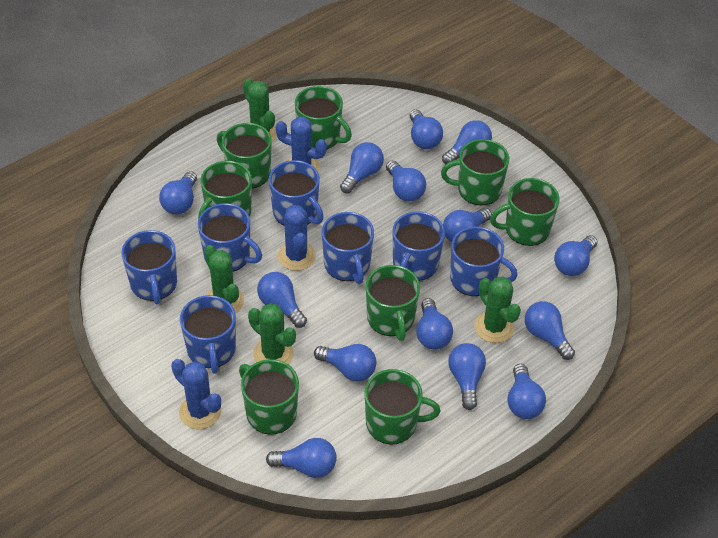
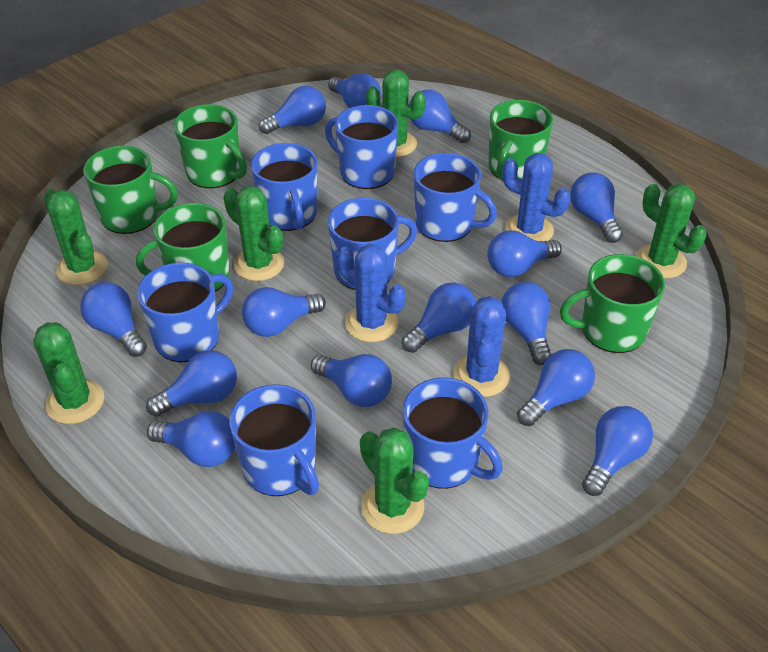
green cactus: [204,245,244,313] [243,78,277,141] [248,303,296,364] [475,277,521,343] = 4 -> [33,322,104,424] [44,190,108,285] [223,186,284,281] [360,428,429,534] [366,69,426,157] [636,184,707,278] = 6
green mug: [198,161,252,220] [217,123,272,188] [239,359,299,435] [295,86,352,149] [364,369,440,445] [366,265,420,341] [441,139,509,205] [490,178,560,246] = 8 -> [83,146,178,234] [136,203,230,292] [174,104,247,188] [488,100,553,180] [560,254,665,353] = 5

